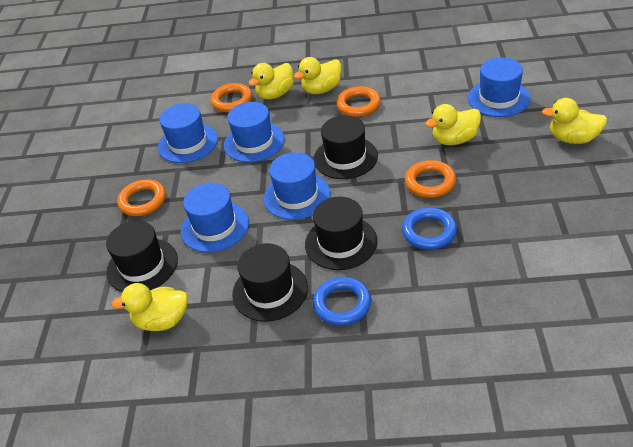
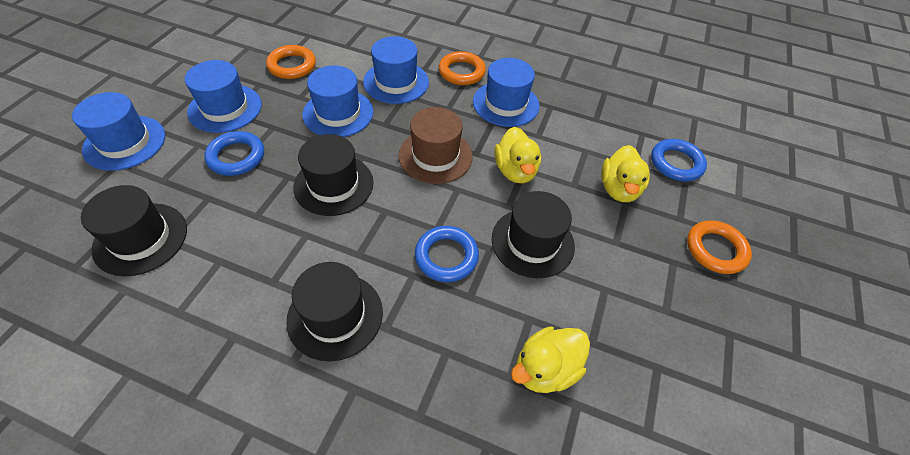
blue ring: [313,277,371,326] [402,207,457,250] = 2 -> [204,131,264,176] [415,226,479,282] [651,139,707,182] = 3
brown hat: none = 0 -> [399,107,473,184] = 1
orange ring: [117,179,166,216] [211,83,253,112] [336,86,381,117] [405,160,456,198] = 4 -> [266,45,316,79] [439,51,486,85] [687,220,752,274] = 3
yellow duck: [111,283,188,331] [249,63,294,99] [294,57,341,94] [425,104,481,145] [542,98,607,144] = 5 -> [494,127,541,183] [511,326,590,393] [601,145,650,202] = 3

